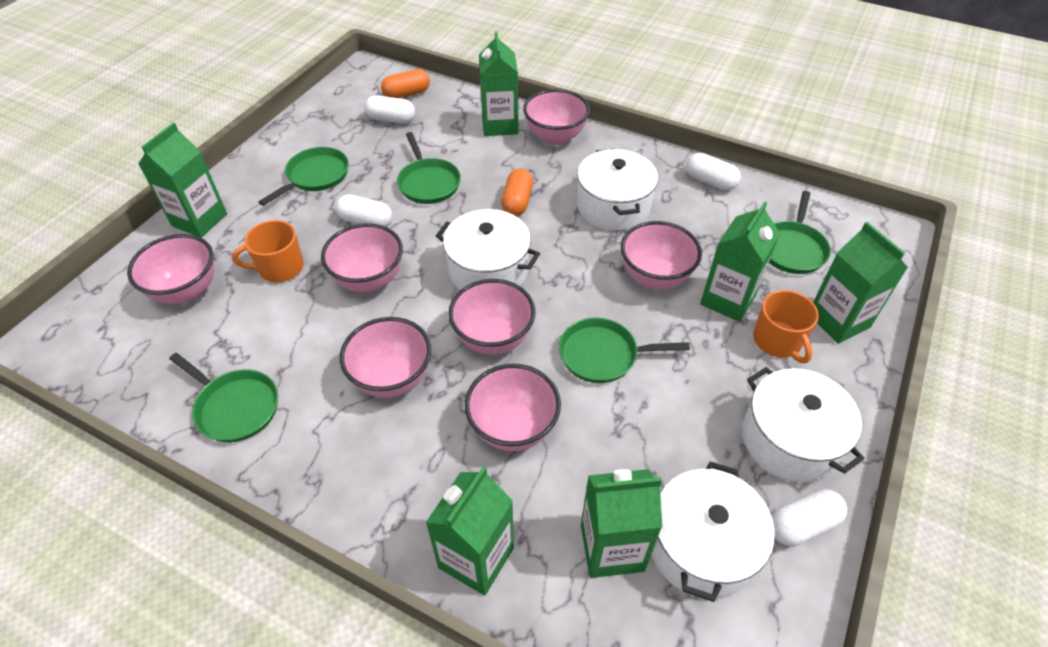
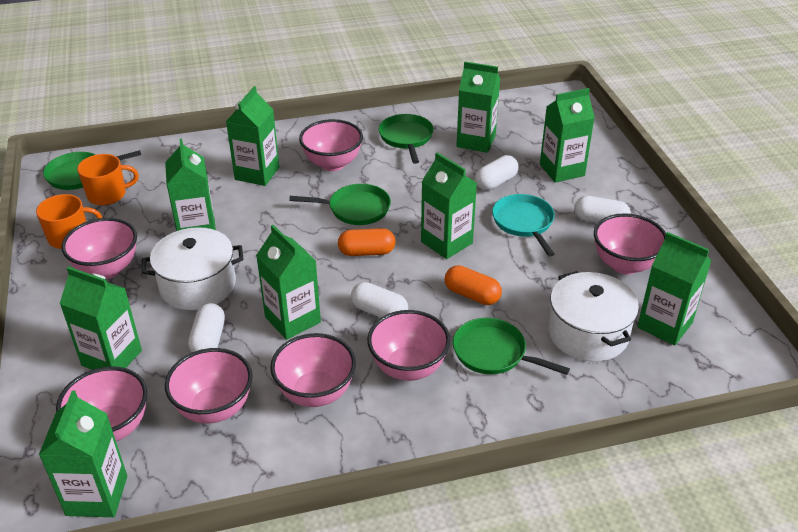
green carton: [139,123,227,238] [425,467,514,596] [479,31,518,136] [581,469,662,578] [700,201,780,322] [813,222,908,344] = 6 -> [39,390,127,517] [60,266,142,370] [165,139,216,231] [226,86,279,186] [256,225,321,340] [421,152,477,259] [456,62,500,153] [540,88,595,183] [637,232,711,346] = 9
green pan: [169,353,278,442] [259,147,349,206] [397,132,461,204] [559,317,690,383] [769,191,831,274] = 5 -> [43,150,141,190] [289,184,391,225] [379,114,434,164] [453,318,570,375] = 4
turquoise pan: none = 0 -> [492,194,555,257] = 1
white pot: [436,209,540,290] [577,149,658,231] [652,461,775,602] [742,367,864,483] = 4 -> [142,227,244,310] [548,271,639,362] = 2

